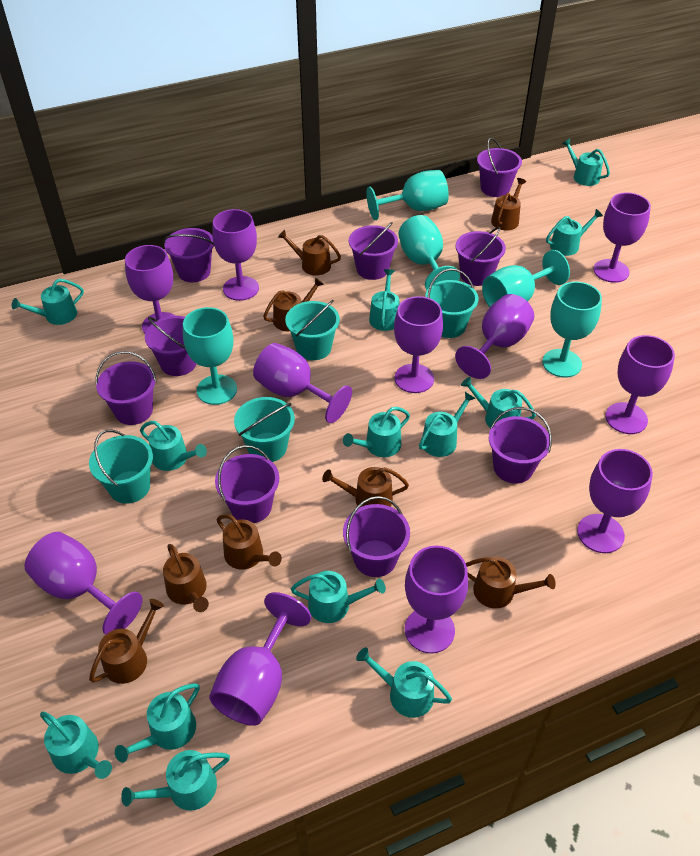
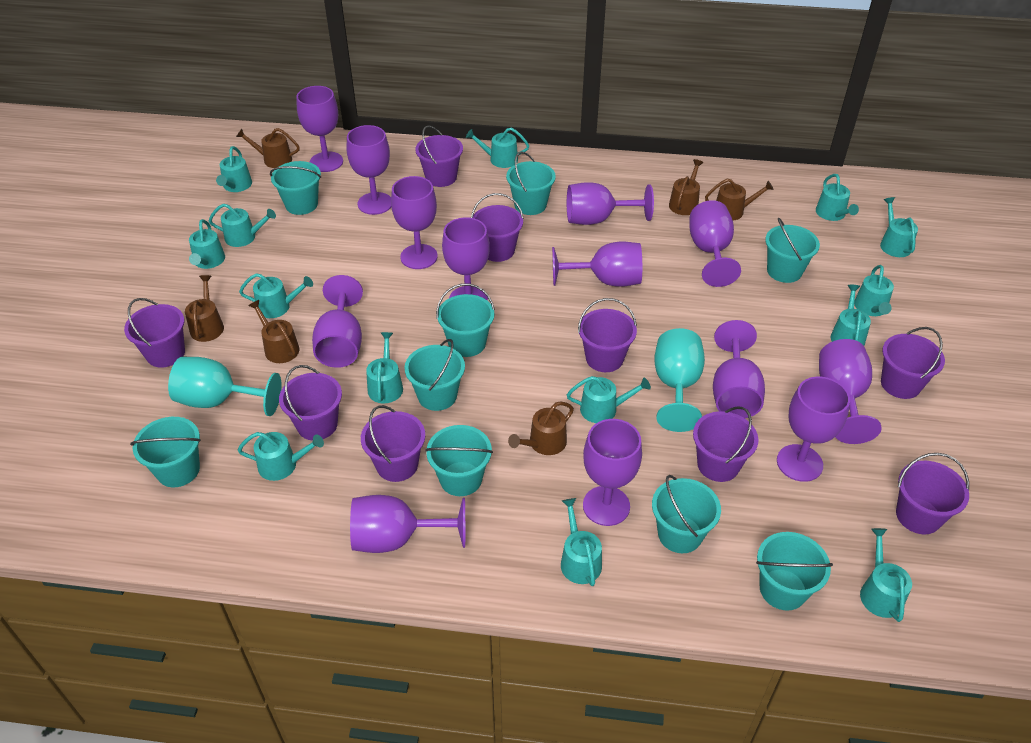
brown watering can: [89,599,164,684] [163,544,209,612] [217,514,282,570] [263,277,324,331] [278,230,341,275] [322,467,409,507] [466,557,556,608] [491,178,527,231] = 8 -> [185,275,224,342] [236,128,300,168] [248,300,299,363] [508,402,574,455] [669,159,703,215] [705,179,774,220] = 6
purple goblet: [24,532,143,635] [125,245,175,334] [209,592,311,726] [212,209,259,301] [253,343,352,423] [394,296,443,393] [405,545,468,653] [455,294,534,379] [577,449,653,553] [593,192,651,283] [605,335,675,434] = 11 -> [296,86,343,172] [312,275,363,368] [347,125,391,215] [350,495,465,553] [391,176,438,269] [442,217,490,301] [552,242,642,287] [567,182,654,225] [583,419,642,526] [689,200,741,287] [713,320,765,418] [777,377,850,482] [819,339,882,444] = 13
turquoise bucket: [89,430,153,504] [234,397,295,462] [285,300,340,360] [425,269,479,338] = 4 -> [130,417,201,487] [270,161,321,215] [405,339,465,411] [425,425,493,496] [436,283,495,357] [506,151,556,215] [652,475,721,553] [756,532,833,611] [765,218,820,283] = 9
turquoise goblet: [183,307,237,405] [366,170,449,220] [398,215,460,290] [482,250,570,307] [542,282,602,378] = 5 -> [168,357,282,416] [654,328,705,432] = 2
turquoise watering can: [12,279,84,325] [40,711,112,779] [115,683,200,763] [121,750,230,811] [140,421,207,471] [291,571,386,623] [343,407,410,457] [356,647,452,718] [369,269,399,331] [419,392,476,457] [461,377,536,428] [546,209,603,256] [562,139,610,186] = 13 -> [189,219,225,269] [209,204,276,247] [216,146,252,192] [238,432,324,481] [239,273,313,318] [366,332,403,404] [466,128,529,168] [561,498,602,586] [567,376,651,423] [816,174,859,221] [830,285,871,346] [854,265,894,316] [860,528,912,622] [880,197,918,257] = 14

